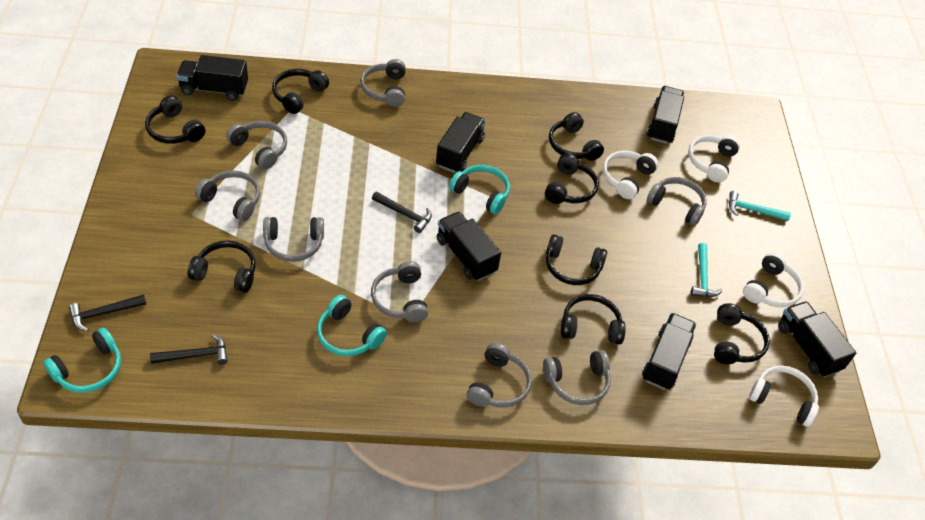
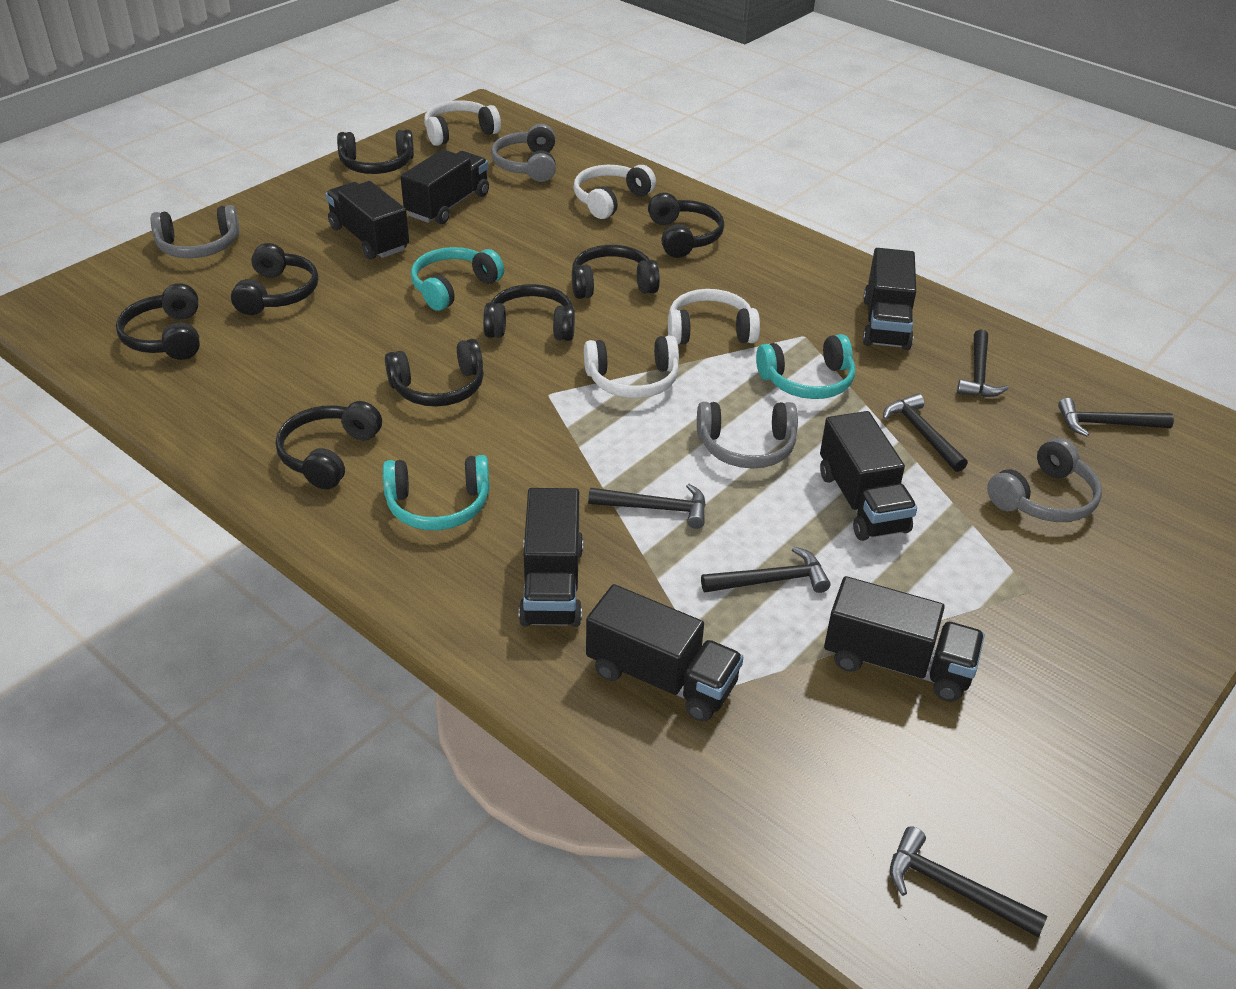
black hammer: [69,294,146,331] [150,334,228,365] [372,191,432,233] = 3 -> [588,484,706,529] [701,547,831,593] [883,394,968,472] [890,826,1047,937] [957,329,1009,397] [1058,398,1174,436] = 6
black truck: [177,55,248,101] [436,112,486,173] [437,212,501,281] [642,313,696,390] [646,86,684,144] [778,301,856,378] = 6 -> [326,181,409,259] [401,149,489,224] [519,488,583,627] [586,584,743,722] [820,411,917,541] [824,576,985,702] [863,248,916,350] = 7
grey headphones: [195,170,260,221] [226,121,287,170] [263,217,324,262] [360,59,406,107] [371,261,428,322] [466,343,532,408] [543,350,611,405] [647,177,707,226] = 8 -> [151,205,240,258] [491,124,556,182] [697,402,798,469] [987,438,1102,522] = 4
turquoise hammer: [691,243,723,297] [729,191,791,221] = 2 -> none = 0

